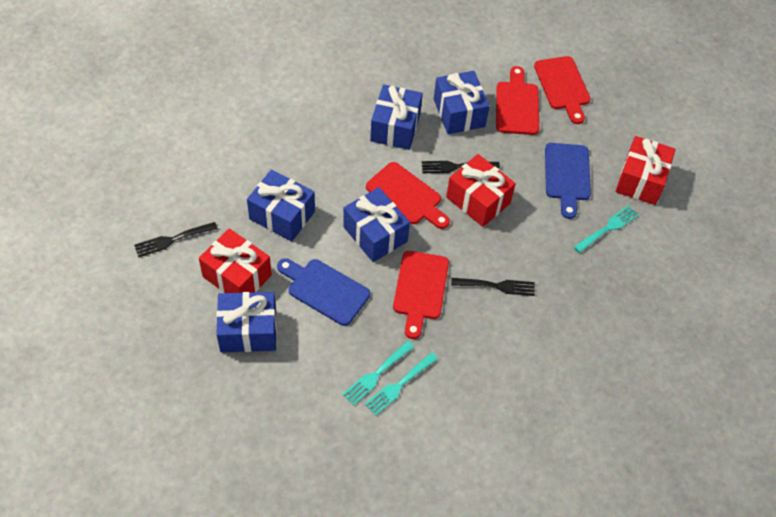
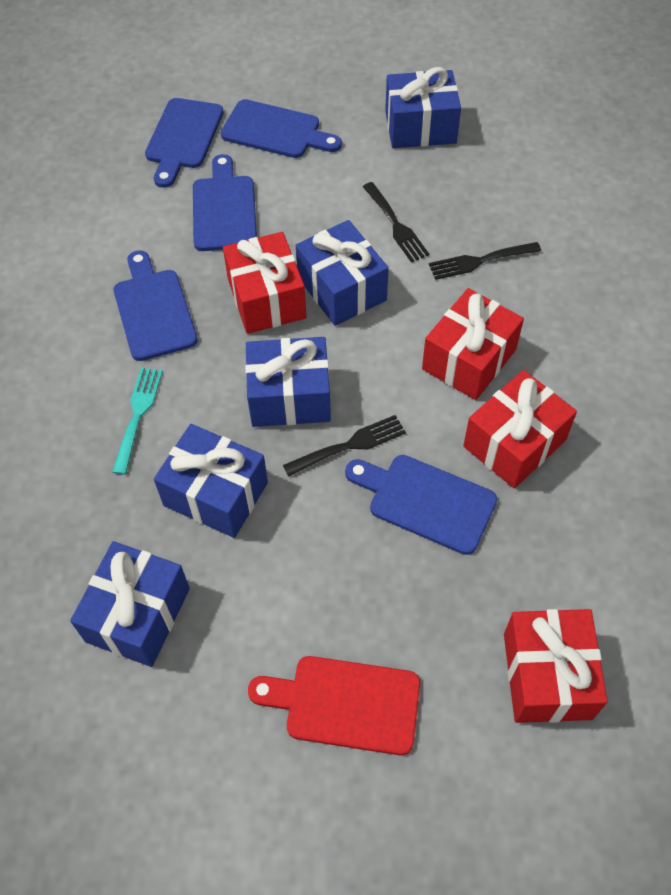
blue cutting board: [277,258,370,326] [545,143,591,219] = 2 -> [114,250,198,361] [145,98,223,188] [193,154,257,251] [221,99,342,158] [345,455,497,555] = 5
red cutting board: [366,162,450,229] [393,251,449,339] [496,66,539,135] [534,56,591,124] = 4 -> [248,656,420,755] = 1
red gift: [199,228,272,293] [446,154,516,227] [616,136,676,205] = 3 -> [223,232,306,334] [422,288,524,400] [463,370,577,489] [504,609,608,723] = 4
turquoise fork: [342,341,414,406] [365,352,438,416] [574,206,638,253] = 3 -> [112,367,163,475] = 1

